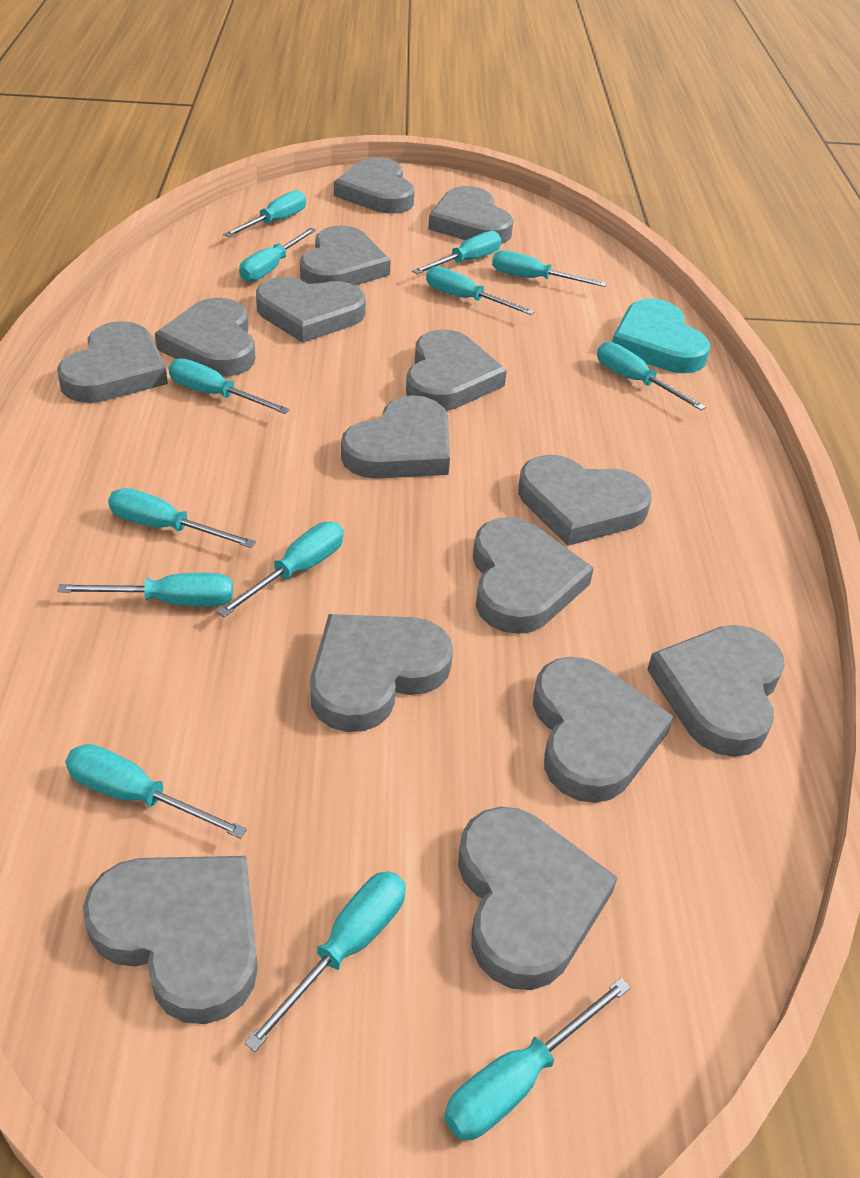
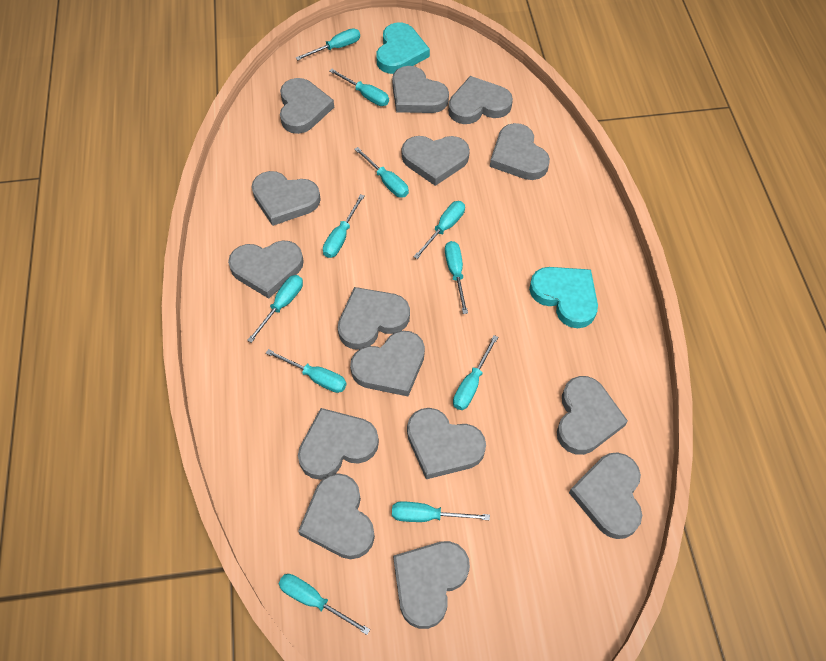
turquoise heart: [612,299,710,373] = 1 -> [376,23,430,74] [529,267,598,328] = 2
turquoise screwdriver: [57,573,233,607] [65,744,247,839] [108,488,256,548] [169,358,290,414] [217,522,344,617] [223,190,306,237] [239,228,316,282] [244,871,406,1052] [412,231,501,274] [426,266,535,315] [444,978,631,1140] [492,250,607,287] [597,342,706,410] = 13 -> [247,275,303,343] [266,349,347,393] [278,574,370,635] [296,28,360,60] [323,194,364,258] [329,69,389,106] [354,147,409,198] [392,502,490,522] [413,201,465,259] [445,241,468,314] [453,335,498,410] = 11

